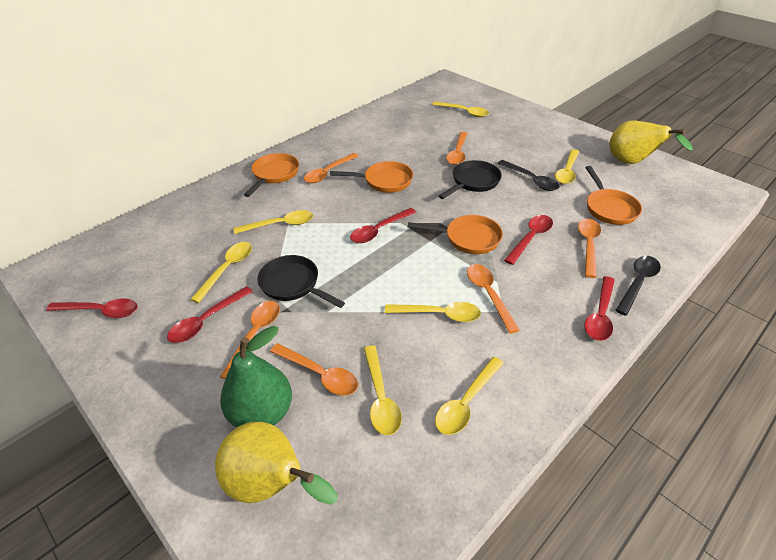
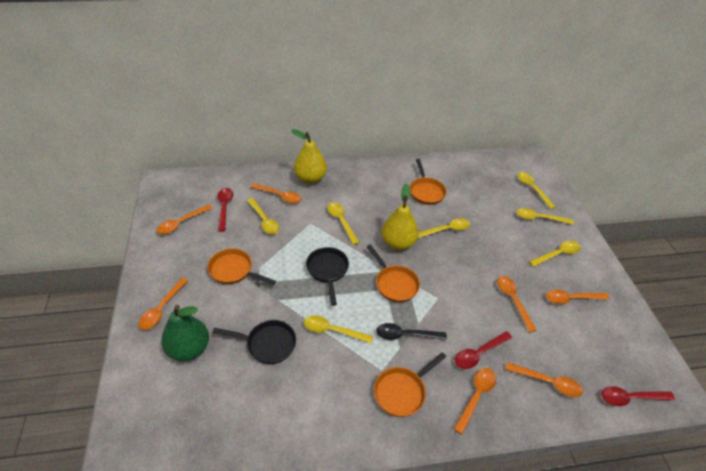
black spoon: [498,160,559,191] [615,256,661,316] = 2 -> [376,323,447,340] = 1
orange spoon: [220,301,280,379] [270,343,358,396] [304,153,359,183] [446,132,468,165] [467,264,520,334] [578,219,601,278] = 6 -> [138,278,188,330] [157,205,212,234] [251,183,301,204] [454,368,496,435] [497,276,536,332] [505,362,583,397] [546,289,609,304] = 7
red spoon: [46,298,138,318] [167,286,253,343] [350,208,416,243] [504,215,553,265] [584,276,615,341] = 5 -> [217,188,233,232] [455,331,512,369] [601,386,675,406] = 3

